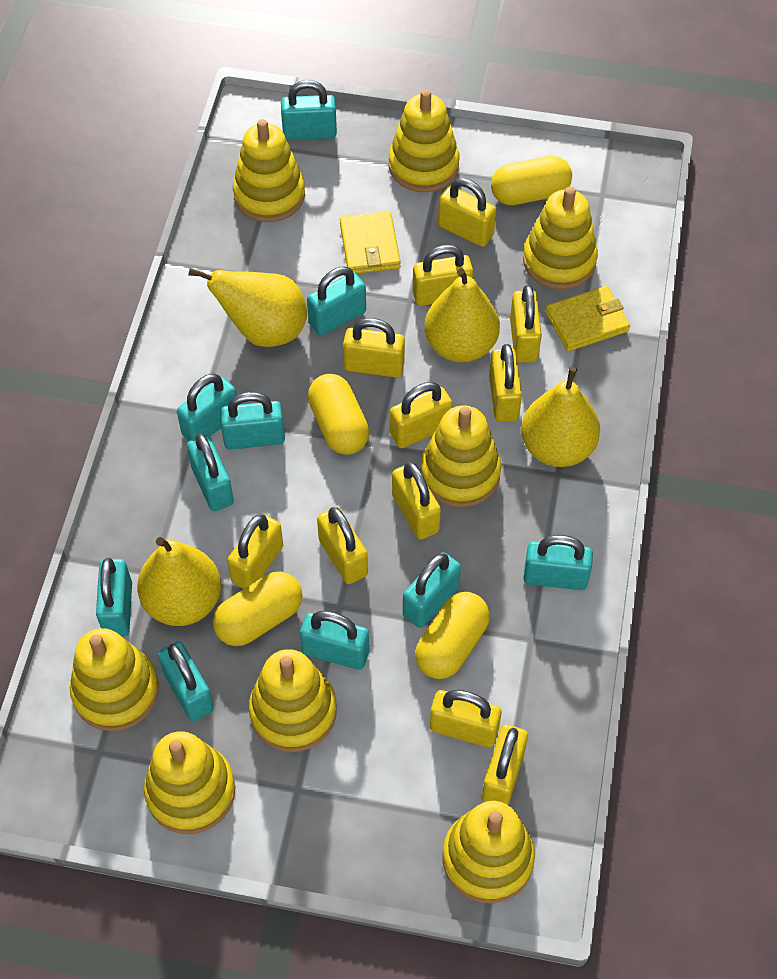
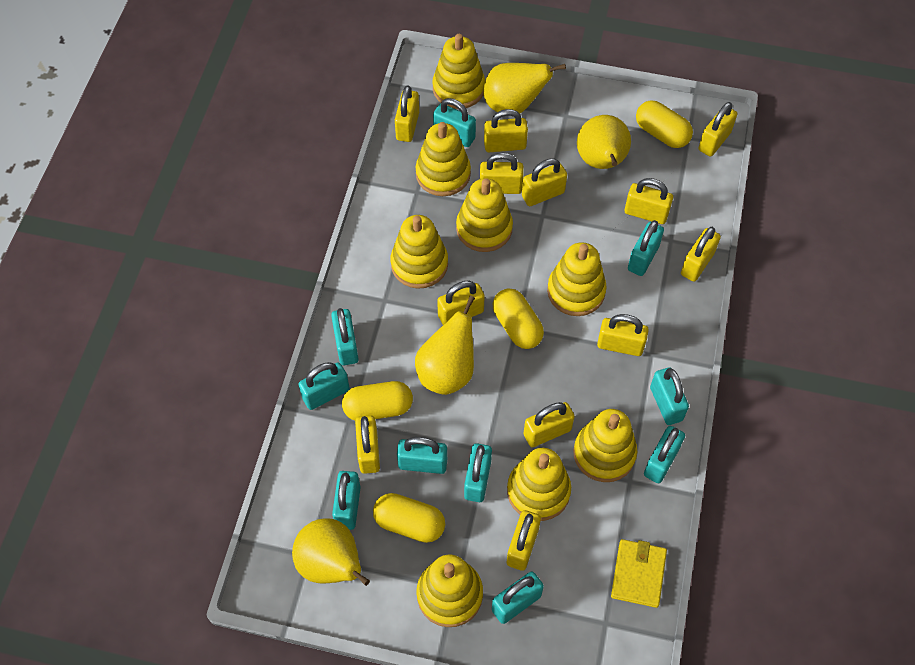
yellow padlock: [227,514,283,589] [317,507,368,584] [343,318,405,378] [390,382,452,448] [392,462,441,540] [413,245,473,306] [430,690,502,748] [438,178,496,247] [482,724,528,805] [489,344,522,422] [510,285,542,363] = 11 -> [355,416,380,474] [395,85,419,142] [437,281,485,325] [480,152,524,194] [484,109,528,152] [507,510,541,571] [522,158,567,206] [524,402,575,447] [597,314,649,356] [625,178,673,224] [681,227,721,282] [698,102,737,157] = 12
yellow wallet: [340,212,401,274] [545,286,630,351] = 2 -> [611,539,667,608] = 1

